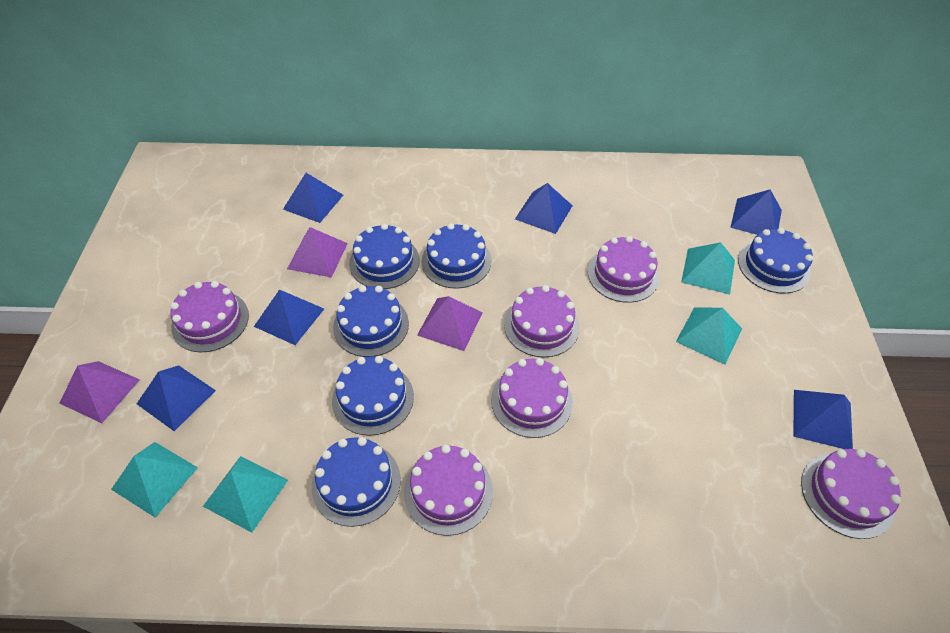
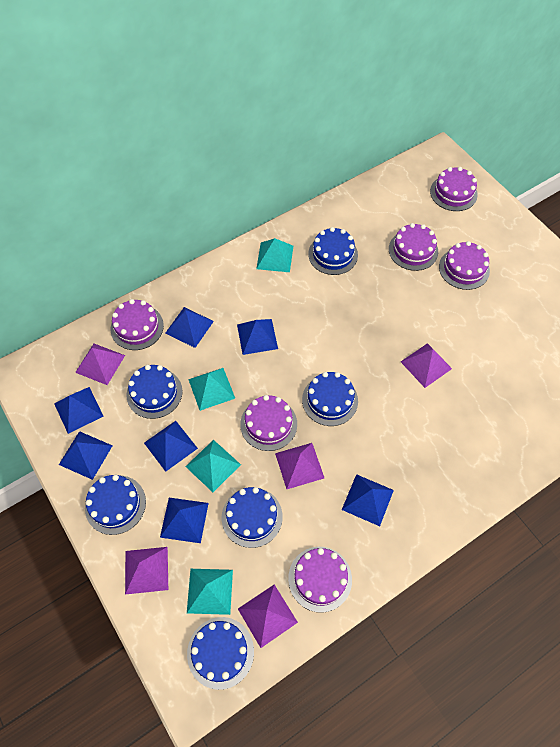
blue pyramid: [137,365,216,431] [254,290,324,345] [283,173,343,223] [515,183,573,234] [730,190,782,235] [793,390,853,449] = 6 -> [54,387,104,434] [59,431,113,480] [144,421,198,472] [160,498,209,543] [165,307,214,348] [237,319,278,355] [342,474,394,526] = 7
purple pyramid: [59,361,140,423] [287,227,348,278] [417,296,482,351] = 3 -> [75,344,125,385] [125,547,168,595] [238,585,298,648] [275,443,324,489] [401,343,452,388] = 5

